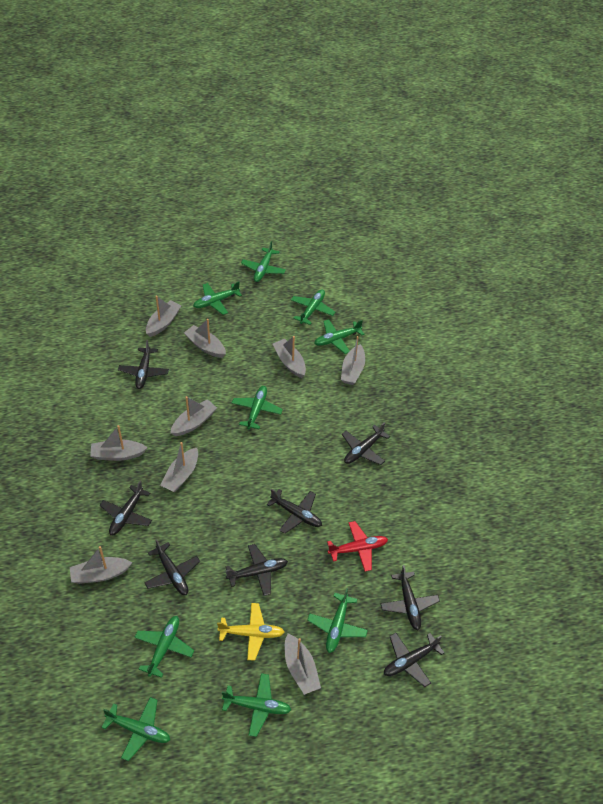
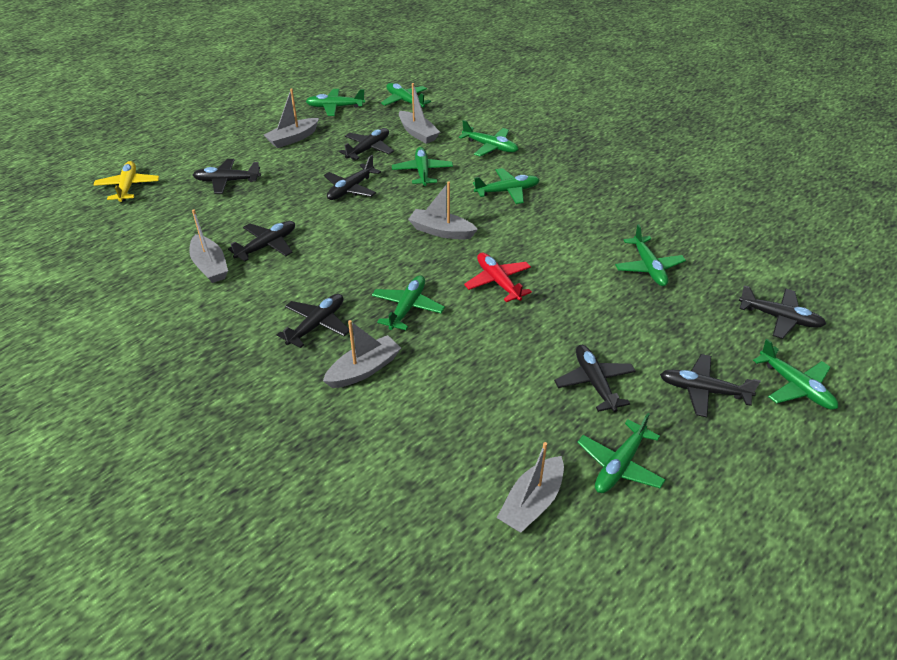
grey boat: [70,546,133,584] [90,425,148,461] [146,295,182,337] [160,442,198,492] [170,396,217,436] [184,319,226,358] [273,336,306,378] [285,634,321,695] [341,336,365,385] = 9 -> [189,209,228,283] [264,89,319,148] [323,320,401,388] [399,83,440,144] [408,182,478,239] [497,442,564,533] = 6

